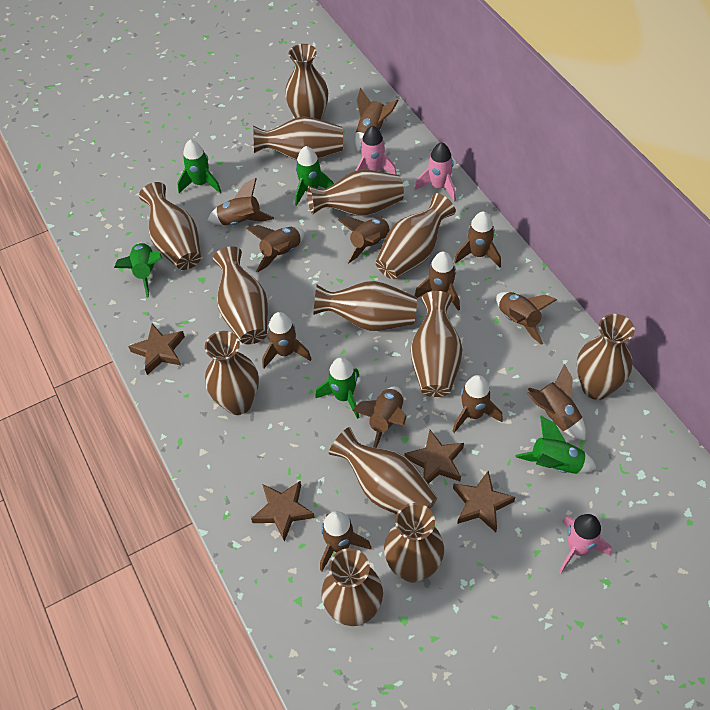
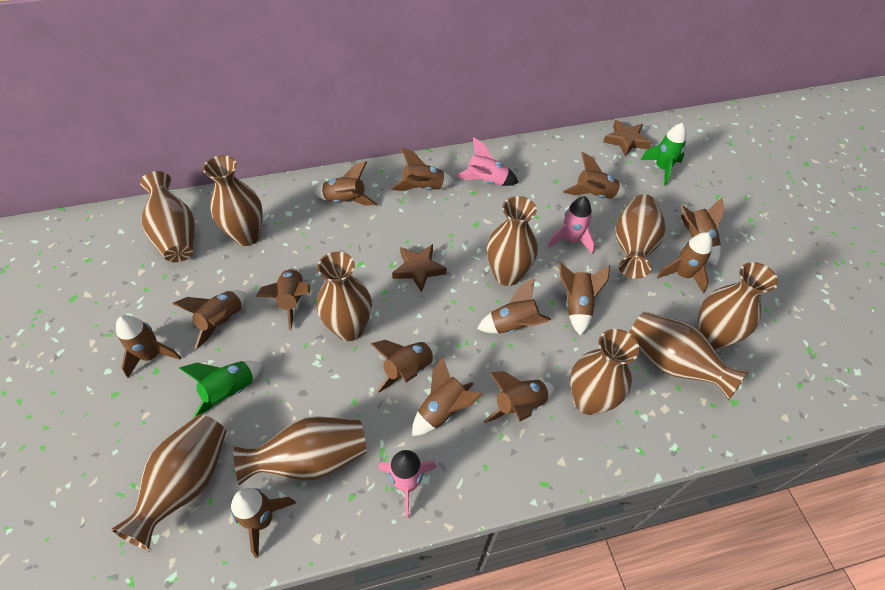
brown rocket: [208,178,274,225] [246,225,305,273] [262,312,312,368] [320,511,371,571] [338,216,392,264] [352,386,407,448] [355,88,399,151] [415,251,460,311] [452,375,503,433] [454,211,501,268] [496,292,557,345] [526,364,586,440] = 12 -> [116,315,181,378] [173,290,246,349] [231,488,296,558] [256,268,310,330] [315,161,377,205] [371,340,438,393] [391,147,454,191] [412,356,483,436] [477,278,551,334] [484,371,554,423] [559,262,610,336] [563,152,627,199] [657,232,712,293] [681,197,725,266] = 14
brown star: [128,324,185,375] [251,481,315,542] [404,430,464,484] [453,470,515,532] = 4 -> [392,244,447,292] [604,120,652,157] = 2
brown vase: [139,182,201,270] [205,331,259,415] [213,246,268,344] [253,117,343,160] [285,44,328,120] [307,170,404,216] [313,281,417,331] [321,548,383,626] [329,427,437,514] [375,193,456,279] [384,503,444,583] [411,291,463,397] [577,314,635,400] = 13 -> [111,415,226,550] [140,171,195,262] [203,155,263,246] [233,416,367,485] [317,252,372,341] [487,196,538,286] [570,329,639,415] [615,194,666,279] [629,312,749,400] [697,262,778,350] = 10
green rocket: [114,242,162,298] [177,140,221,193] [295,146,334,206] [315,357,359,419] [515,415,597,474] = 5 -> [179,361,263,418] [641,123,687,185] = 2

